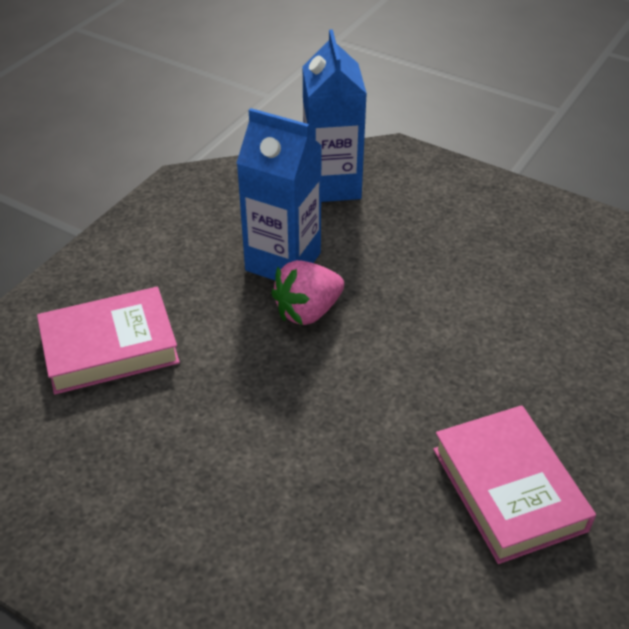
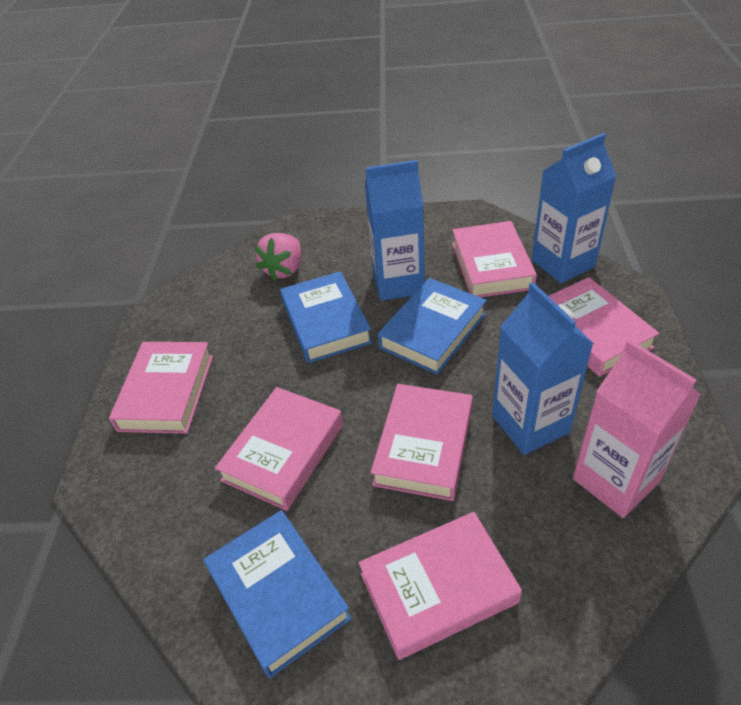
blue book: none = 0 -> [204,510,352,678] [280,271,372,363] [378,278,487,375] = 3
blue carton: [237,108,322,280] [303,29,367,202] = 2 -> [365,160,425,301] [492,282,594,455] [531,133,616,283] = 3
pink book: [37,287,180,394] [433,405,596,564] = 2 -> [109,342,213,434] [215,387,343,511] [359,512,522,660] [371,384,473,501] [452,221,537,297] [548,277,660,377] = 6
pink carton: none = 0 -> [573,339,701,518] = 1

